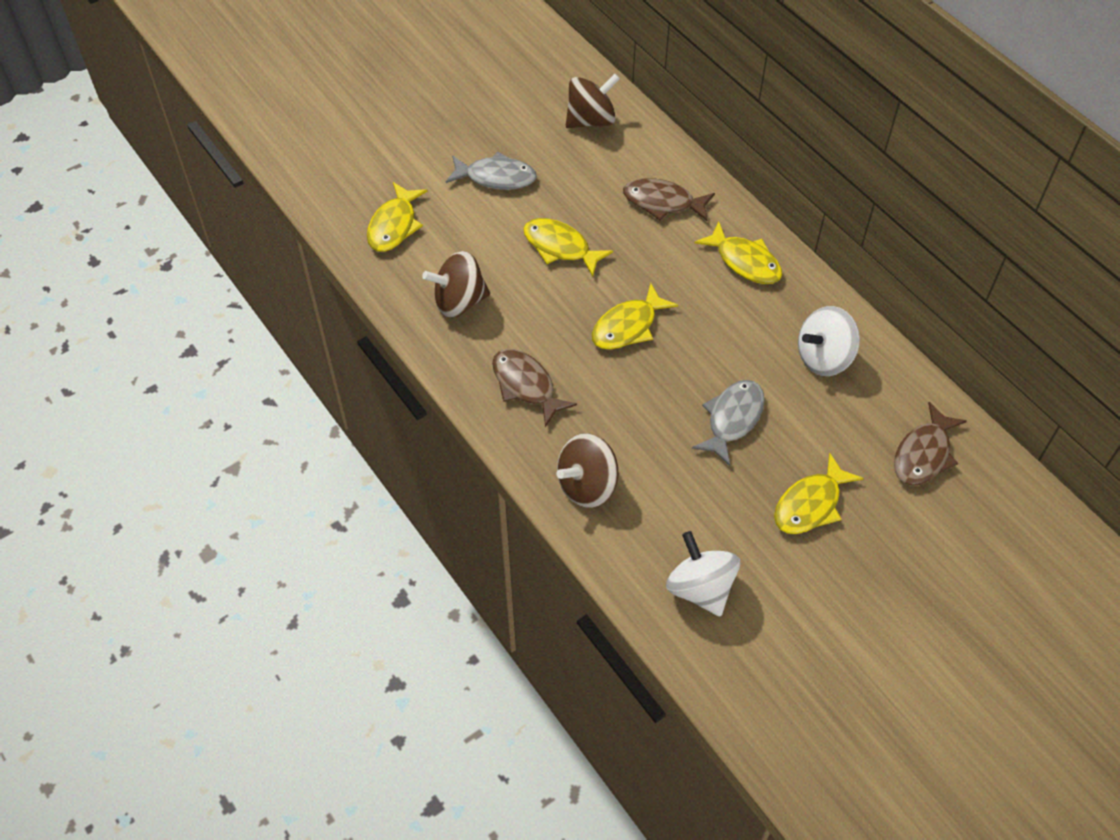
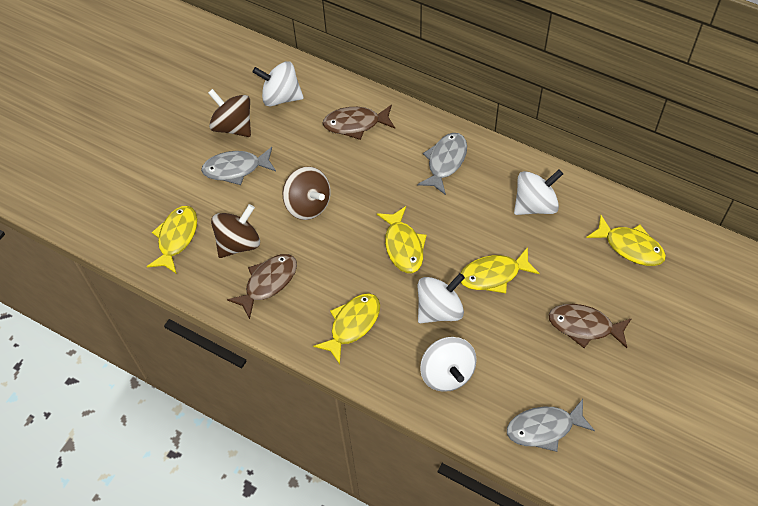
grey fish: [446,152,537,190] [692,380,765,466] = 2 -> [201,147,276,185] [417,133,467,195] [507,399,595,452] = 3
white spinning top: [666,531,740,617] [798,306,860,376] = 2 -> [252,61,304,107] [418,273,465,323] [420,337,477,392] [514,170,563,215] = 4

